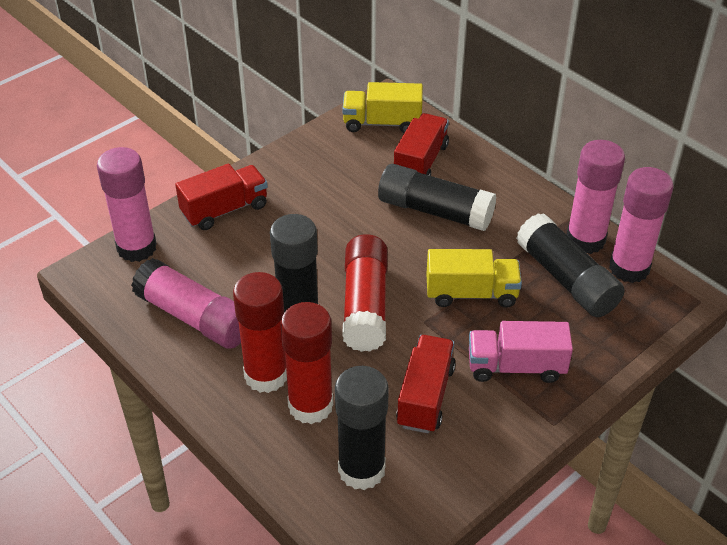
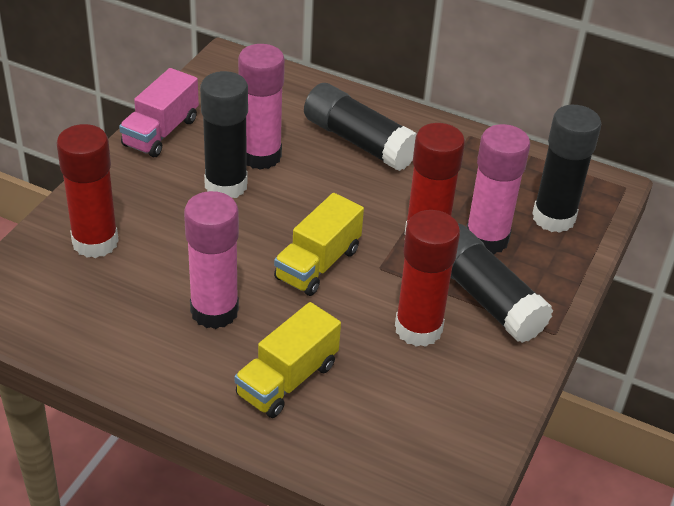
pink glue stick: [97,147,157,262] [131,258,241,349] [566,140,625,254] [609,167,674,283] = 4 -> [184,191,239,329] [238,44,285,170] [466,124,530,254] = 3
red truck: [175,164,268,230] [394,113,449,176] [396,335,456,433] = 3 -> none = 0

